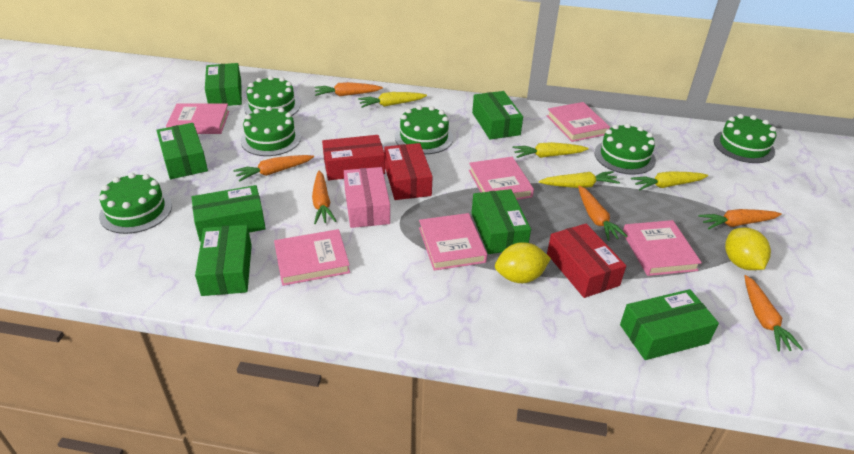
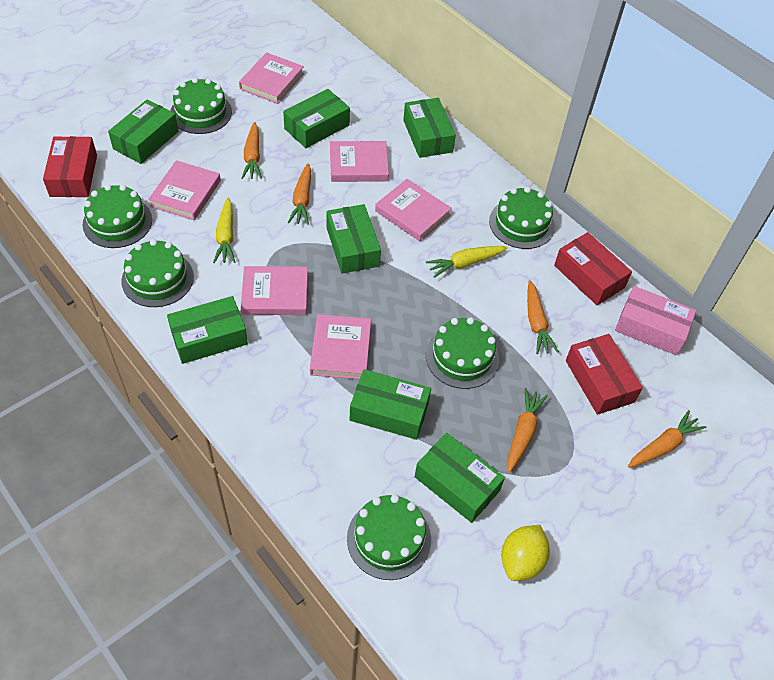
orange carrot: [234,155,314,182] [312,171,336,224] [315,82,383,96] [578,186,628,241] [698,209,782,229] [745,275,803,352] = 6 -> [241,122,262,179] [288,163,311,225] [508,388,548,472] [527,280,559,354] [628,410,706,468] = 5
yellow carrot: [358,92,427,108] [513,142,589,158] [539,171,620,188] [631,171,708,190] = 4 -> [213,198,235,263] [426,246,508,278] = 2
yellow lemon: [495,242,551,283] [725,228,771,270] = 2 -> [501,525,550,581] = 1

